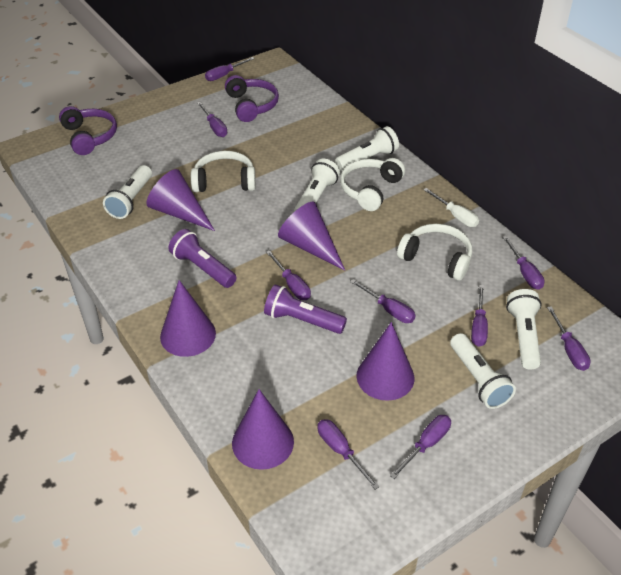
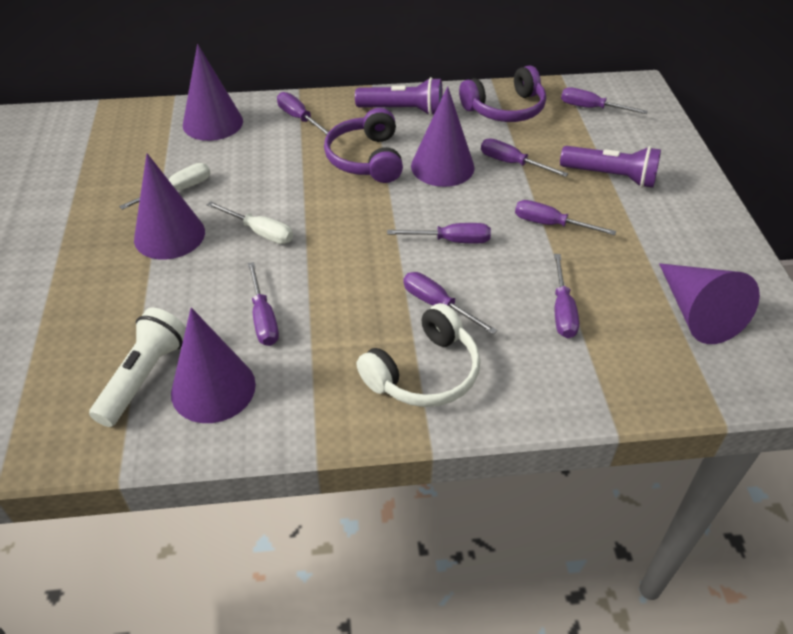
purple screwdriver: [197,102,227,137] [205,57,255,81] [266,250,311,300] [318,419,380,490] [350,279,415,323] [390,415,451,479] [471,285,488,347] [503,236,545,290] [547,306,591,371] = 9 -> [247,262,279,346] [277,92,329,135] [387,223,491,244] [403,272,497,334] [481,138,568,177] [515,200,616,235] [554,254,579,338] [561,87,648,114] = 8
white flashlight: [103,165,152,219] [294,159,340,212] [335,126,399,171] [450,333,516,409] [506,289,542,370] = 5 -> [89,308,186,427] = 1
white headphones: [191,151,256,192] [340,158,405,211] [397,224,472,281] = 3 -> [356,303,481,407] = 1
white screwdriver: [424,188,479,227] = 1 -> [119,163,210,210] [207,201,293,244] = 2

